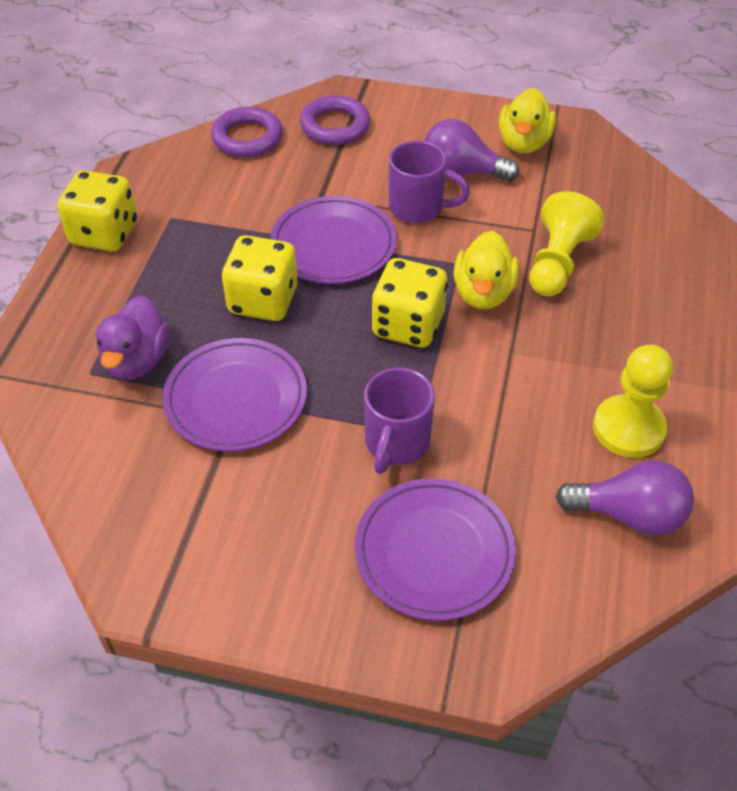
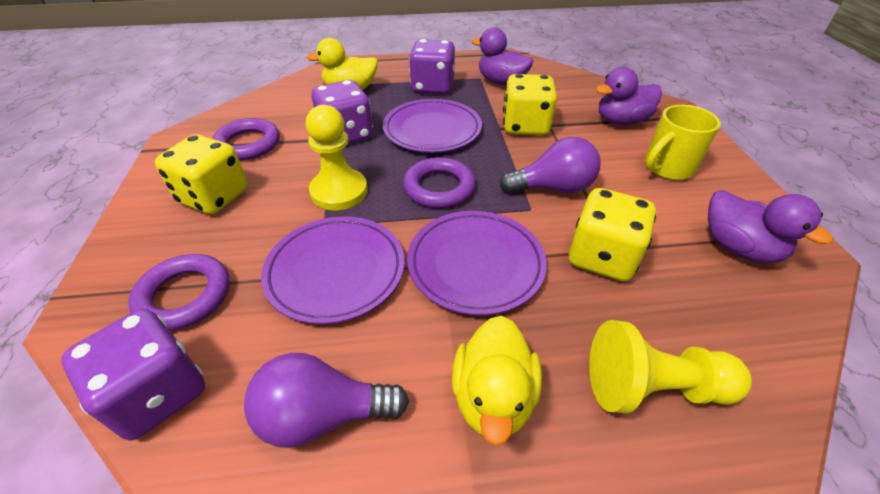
purple dice: none = 0 -> [61,309,205,440] [312,80,373,144] [409,39,455,94] = 3
purple duck: [96,295,170,380] = 1 -> [472,28,534,85] [596,67,662,125] [708,190,833,263] = 3
purple mug: [364,368,435,474] [389,141,470,223] = 2 -> none = 0
purple ring: [211,107,283,157] [300,95,371,145] = 2 -> [128,254,230,331] [212,118,280,160] [403,157,476,208] = 3
yellow mug: none = 0 -> [645,105,721,180] = 1

